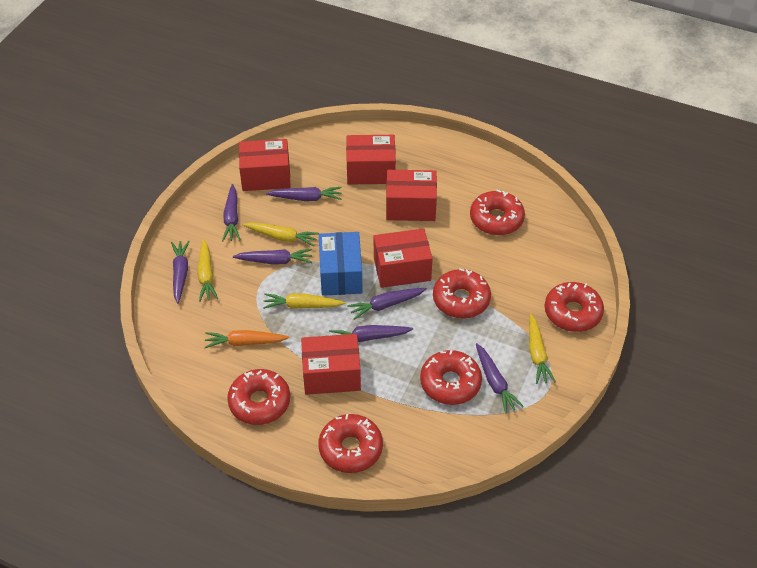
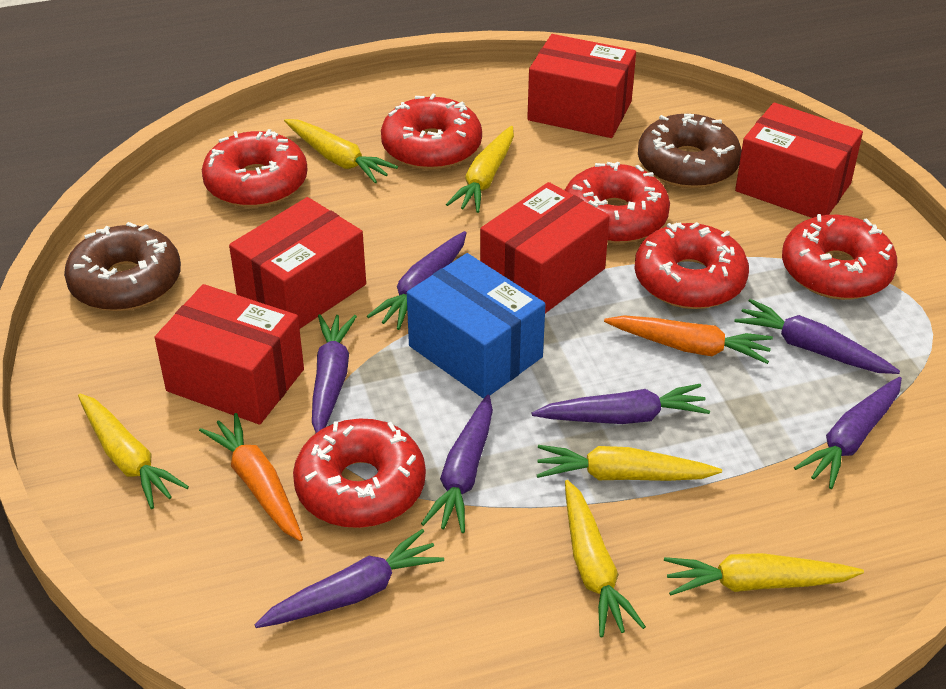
brown donut: none = 0 -> [64,222,181,311] [638,114,742,188] = 2
orange carrot: [204,330,289,348] = 1 -> [199,413,303,541] [604,315,773,364] = 2
yellow carrot: [197,239,218,302] [243,222,319,246] [263,293,346,309] [529,314,556,384] = 4 -> [78,393,189,509] [284,119,398,183] [446,126,514,213] [537,445,722,481] [565,480,646,638] [664,553,864,596] = 6

